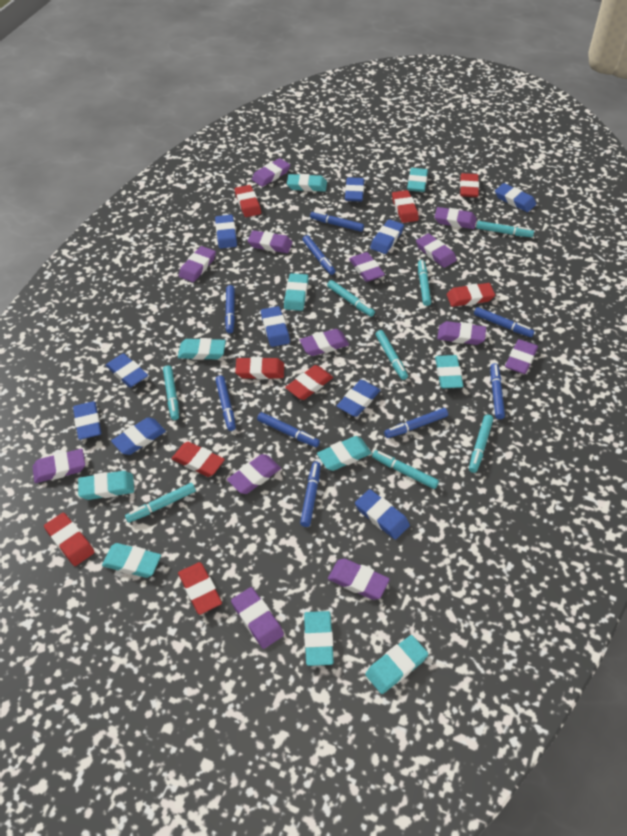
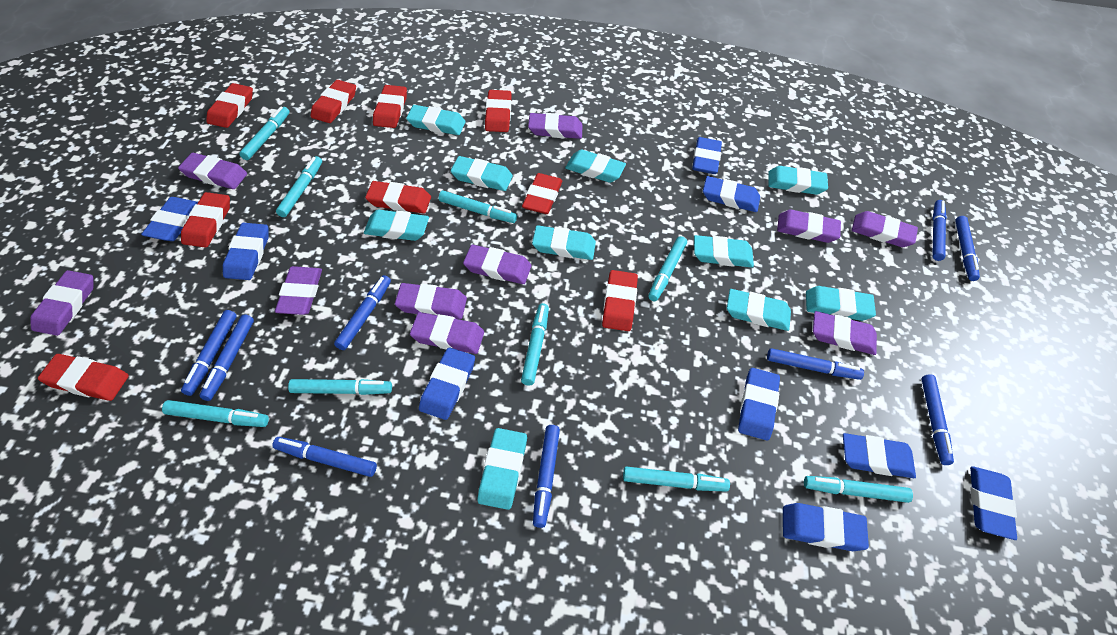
blue eraser: [73,401,101,440] [106,353,148,388] [111,418,166,455] [215,215,237,249] [261,306,290,347] [337,380,380,417] [345,177,364,202] [355,489,410,540] [370,219,404,254] [495,183,536,212] = 10 -> [141,197,198,241] [223,223,269,280] [419,347,475,420] [692,137,722,174] [703,176,760,212] [738,368,780,441] [783,503,869,551] [843,433,916,478] [970,466,1017,540] = 9
purple eraser: [32,449,85,483] [179,246,216,282] [227,454,281,494] [231,587,284,649] [248,230,292,253] [252,158,290,187] [300,329,349,356] [328,559,390,600] [349,252,385,282] [416,233,457,268] [435,207,477,229] [437,321,486,345] [505,339,538,374] = 13 -> [30,270,93,336] [178,153,247,189] [275,266,322,315] [395,283,467,319] [410,312,484,354] [463,245,531,284] [528,113,583,139] [777,209,841,243] [813,311,877,355] [852,211,918,247] = 10
turquoise marker: [125,483,196,523] [163,365,179,420] [327,280,375,317] [372,450,439,489] [376,330,408,380] [418,260,431,306] [469,415,493,473] [476,221,534,237] = 8 -> [162,400,269,427] [239,107,290,160] [276,156,322,217] [288,379,392,395] [439,191,517,223] [521,303,549,386] [623,467,730,492] [648,236,687,301] [804,476,913,503] = 9

